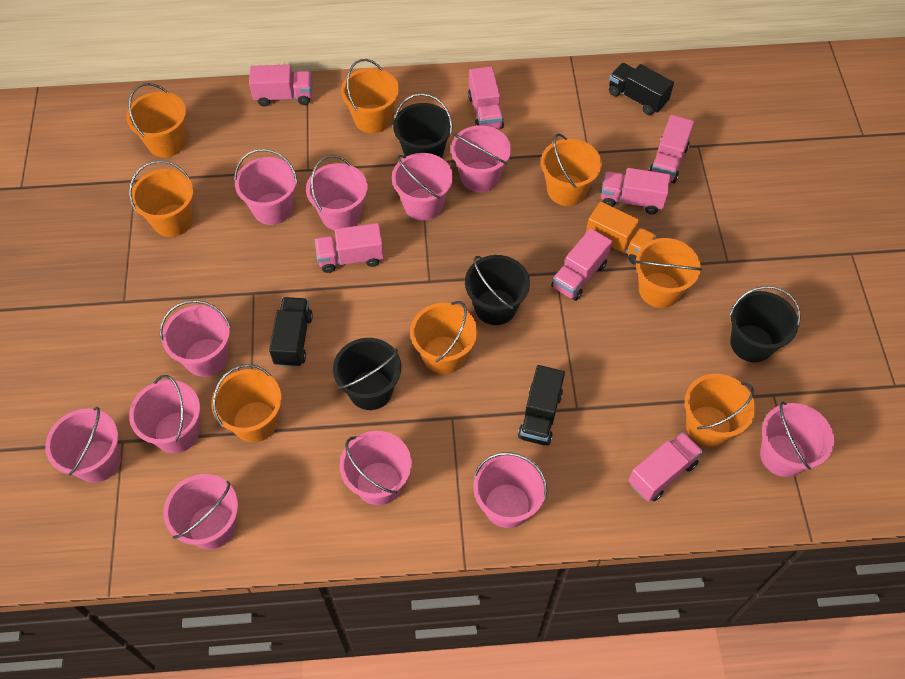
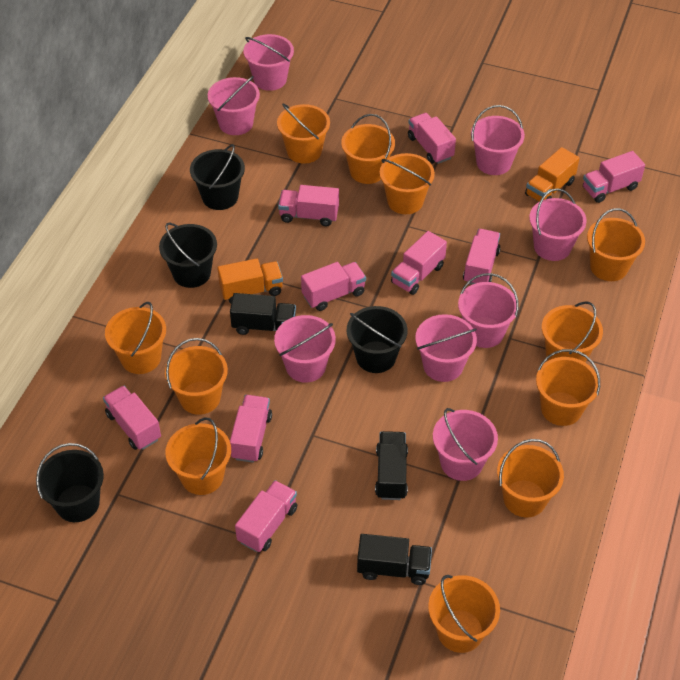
orange bucket: [126,83,186,157] [129,160,193,237] [211,364,282,442] [341,59,399,133] [410,301,477,374] [541,134,602,206] [634,238,702,308] [685,374,755,447] = 8 -> [105,302,166,374] [165,338,228,415] [165,418,231,495] [277,104,330,164] [341,114,395,184] [380,153,435,214] [428,575,500,653] [497,439,564,518] [536,349,600,426] [542,301,603,362] [587,208,645,281] = 11
orange truck: [586,202,657,265] = 1 -> [217,258,283,303] [525,147,579,202] = 2
pink bucket: [45,407,121,483] [129,375,200,453] [160,300,231,377] [163,474,238,549] [234,149,298,225] [306,155,368,231] [340,431,412,505] [392,153,453,221] [451,125,511,192] [473,452,547,528] [760,401,834,477] = 11 -> [208,76,260,135] [244,34,294,91] [274,315,336,383] [415,314,477,382] [433,408,498,481] [458,273,519,348] [471,105,525,175] [529,188,587,261] = 8
pink truck: [249,65,312,107] [315,223,384,273] [468,66,504,129] [551,228,612,301] [601,168,670,214] [628,432,703,502] [649,115,694,183] = 7 -> [103,386,161,450] [230,395,272,463] [235,480,297,552] [278,185,339,226] [301,262,366,311] [391,231,447,295] [408,113,456,164] [463,229,501,285] [583,151,645,203] = 9

